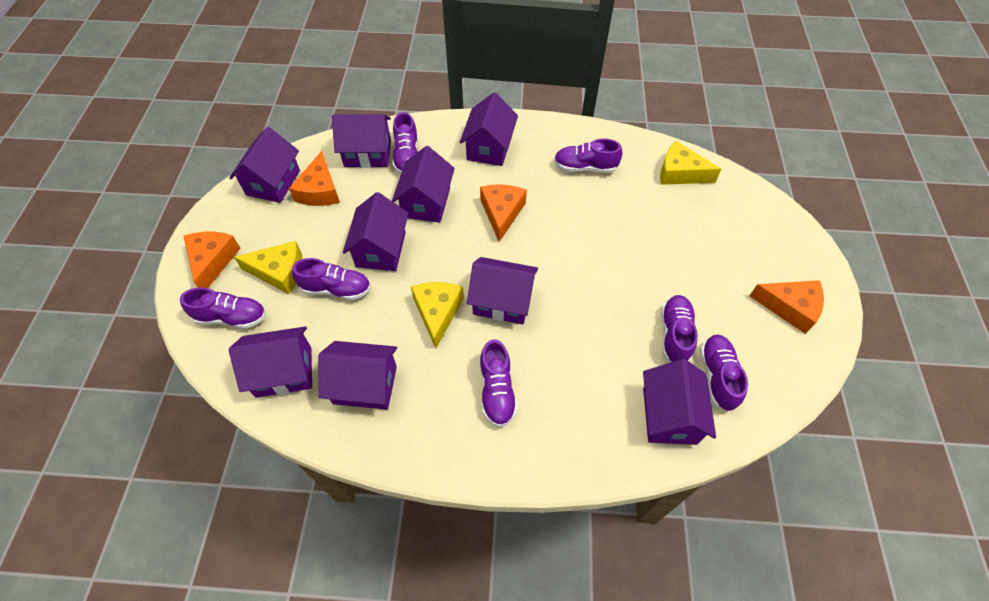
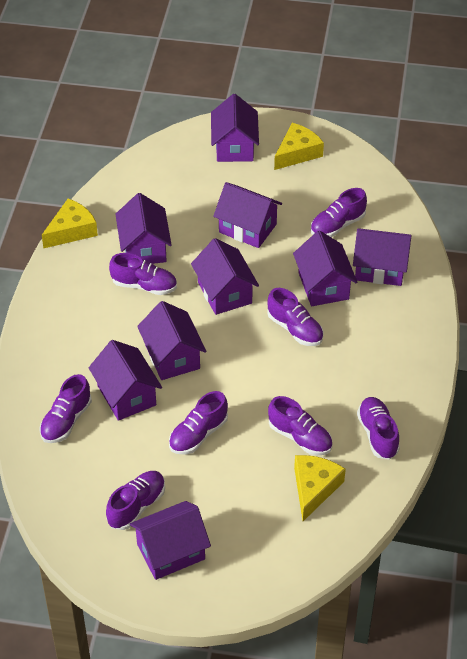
orange cheese: [184,232,240,288] [289,151,340,206] [480,184,527,242] [749,280,824,334] = 4 -> none = 0
purple shoe: [180,287,266,328] [292,258,371,300] [393,112,418,174] [480,339,517,427] [554,139,622,173] [661,295,698,362] [700,334,748,412] = 7 -> [39,374,92,443] [106,471,165,530] [109,253,177,295] [169,391,228,454] [267,288,324,346] [268,396,332,455] [310,188,367,237] [357,397,400,460] = 8

